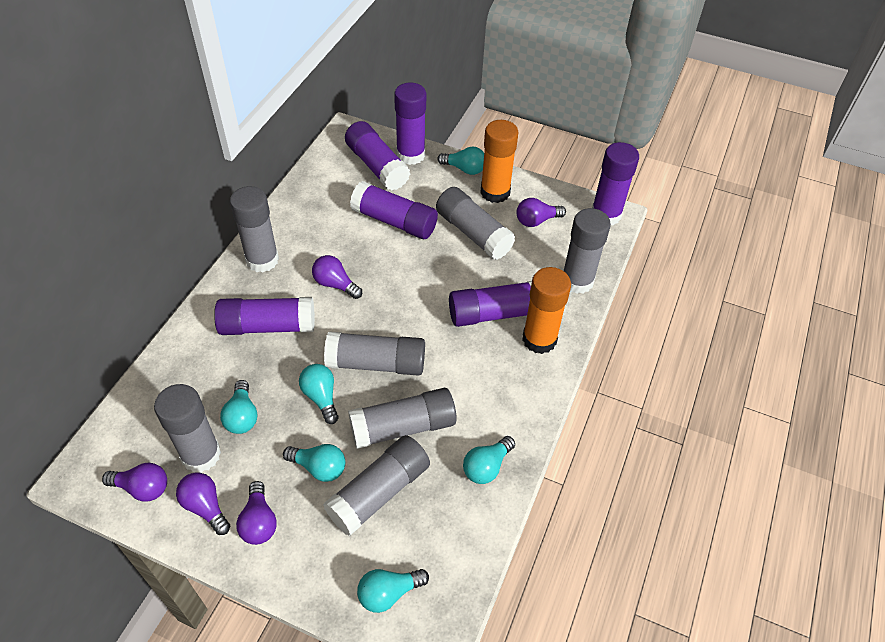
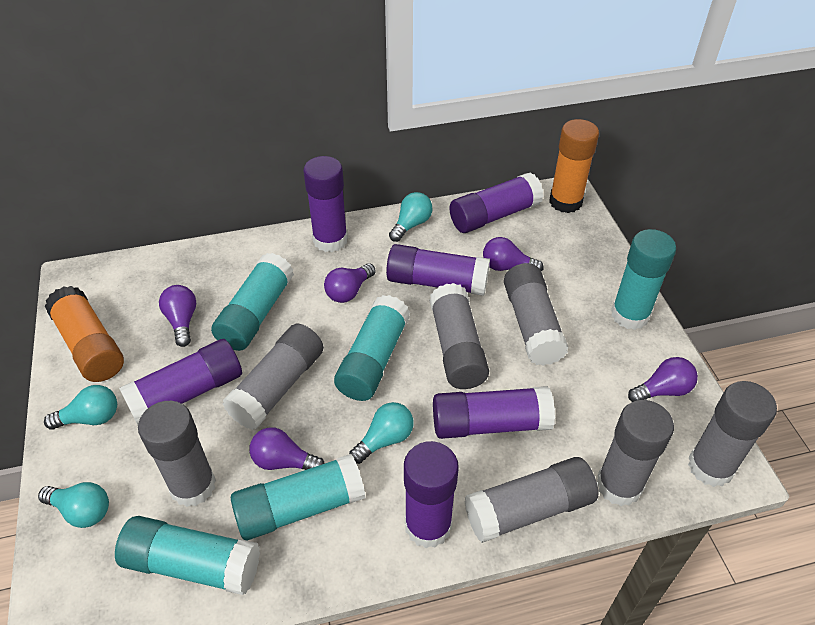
turquoise glue stick: none = 0 -> [115,516,260,595] [211,253,294,351] [231,454,365,540] [334,295,410,401] [611,229,676,330] = 5
turquoise light bulb: [220,380,257,434] [283,444,345,482] [299,364,339,424] [357,569,429,613] [438,146,484,175] [463,436,515,484] = 6 -> [38,482,109,528] [44,385,117,430] [349,402,414,464] [389,192,432,242] = 4

